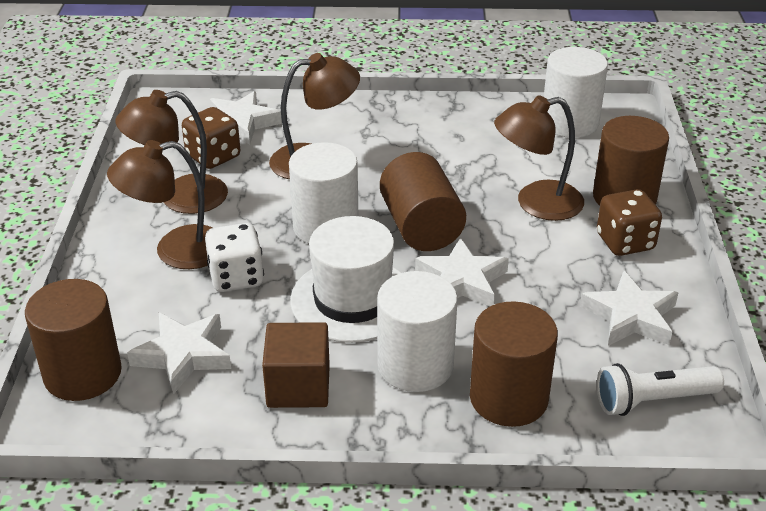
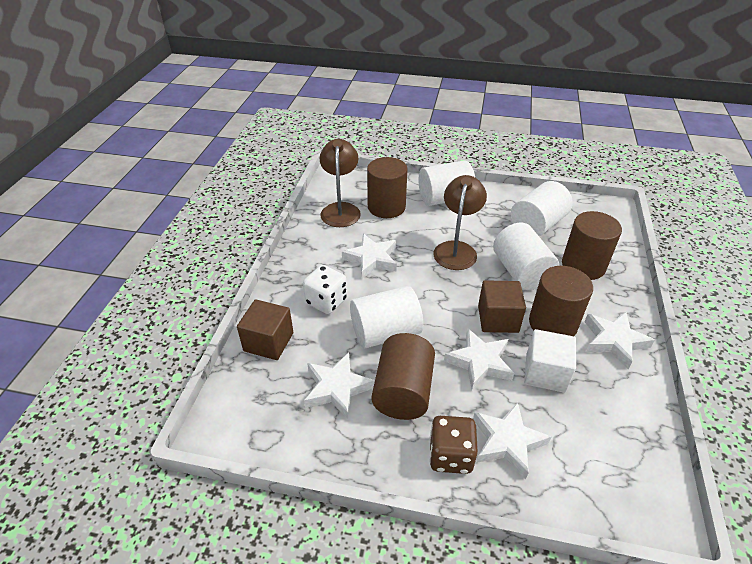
brown cube: [262,322,330,408] = 1 -> [237,299,293,360] [478,280,526,333] = 2
brown dice: [182,107,240,169] [597,189,662,256] = 2 -> [429,416,478,474] = 1
brown lamp: [107,140,212,269] [115,90,228,214] [269,53,360,179] [494,95,584,221] = 4 -> [319,139,361,227] [433,175,487,270] = 2
white cube: none = 0 -> [524,329,576,393] = 1
white cylinder: [289,142,358,244] [377,271,458,392] [544,47,608,138] = 3 -> [350,286,423,349] [418,160,475,206] [493,223,559,290] [511,181,573,236] = 4
white flashlight: [597,363,724,416] = 1 -> none = 0
white hat: [290,216,401,343] = 1 -> none = 0
white star: [127,313,231,395] [210,91,282,145] [415,237,509,306] [580,271,678,346] = 4 -> [304,352,375,419] [342,233,397,279] [444,329,514,390] [473,402,551,479] [584,312,655,369] = 5

